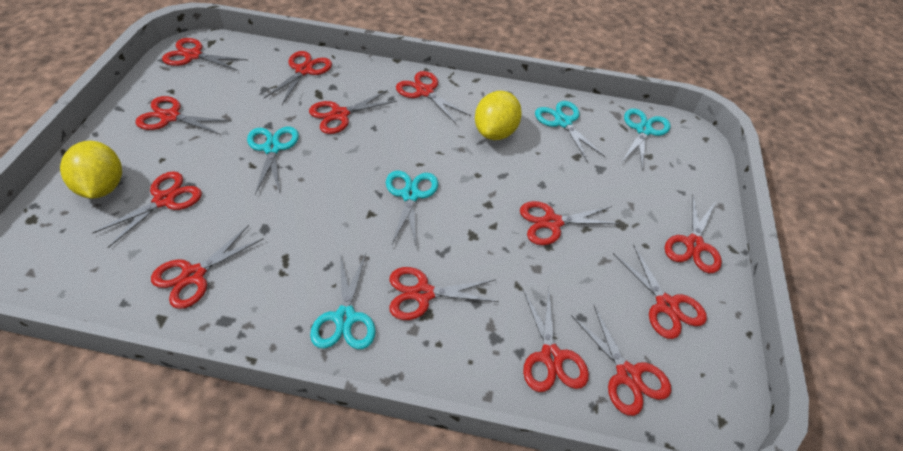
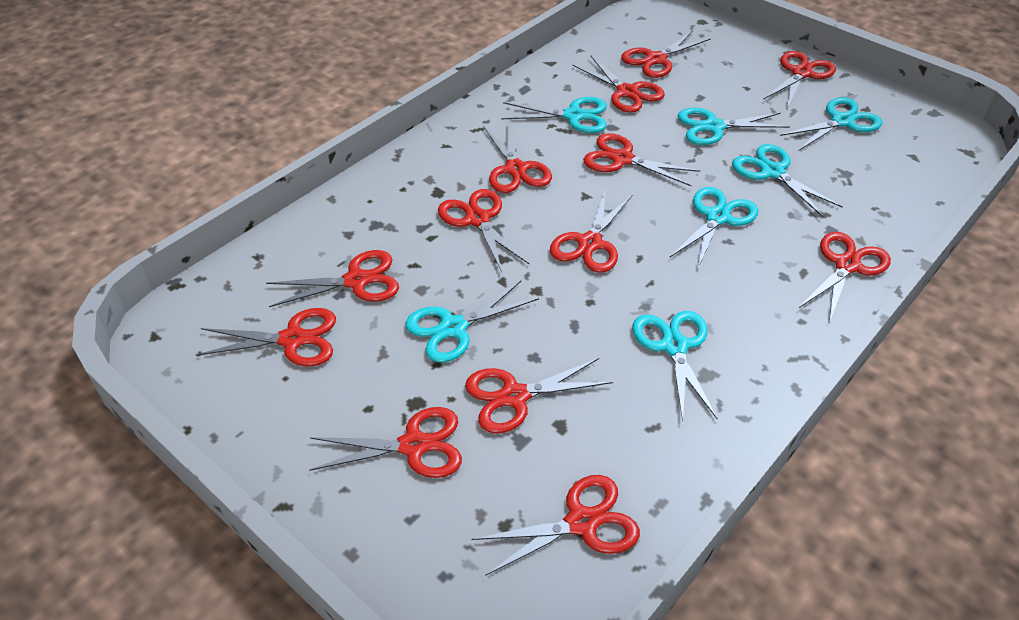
turquoise scissors: [247,127,299,195] [310,253,376,349] [386,170,438,248] [535,101,605,162] [621,108,671,170] = 5 -> [405,281,539,363] [501,97,607,133] [632,311,718,422] [669,187,758,270] [678,108,790,145] [732,144,843,217] [780,97,883,150] = 7
yellow lemon: [60,141,122,199] [475,91,522,140] = 2 -> none = 0

